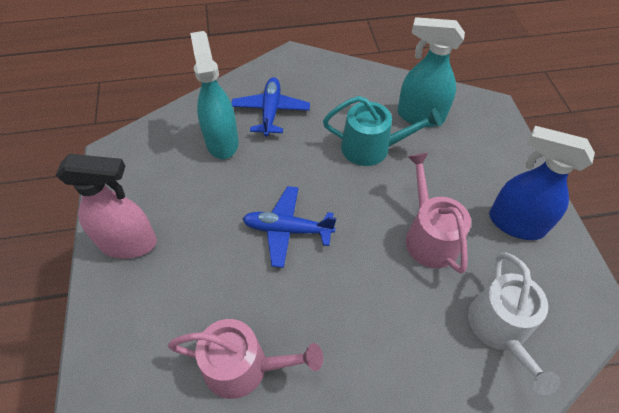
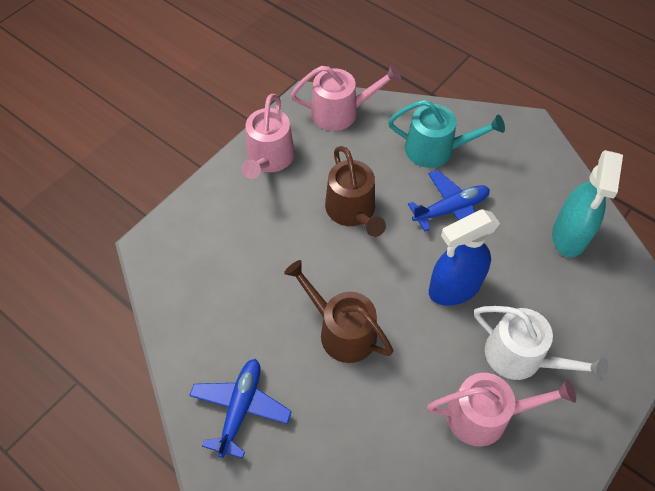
brown watering can: none = 0 -> [284,260,393,363] [325,146,386,237] = 2
pink spray bottle: [56,154,157,259] = 1 -> none = 0
pink watering can: [168,319,323,399] [406,153,471,274] = 2 -> [241,94,295,179] [291,64,401,131] [427,373,576,447] = 3
turquoise spray bottle: [190,31,239,159] [398,17,465,127] = 2 -> [552,150,623,258] = 1

